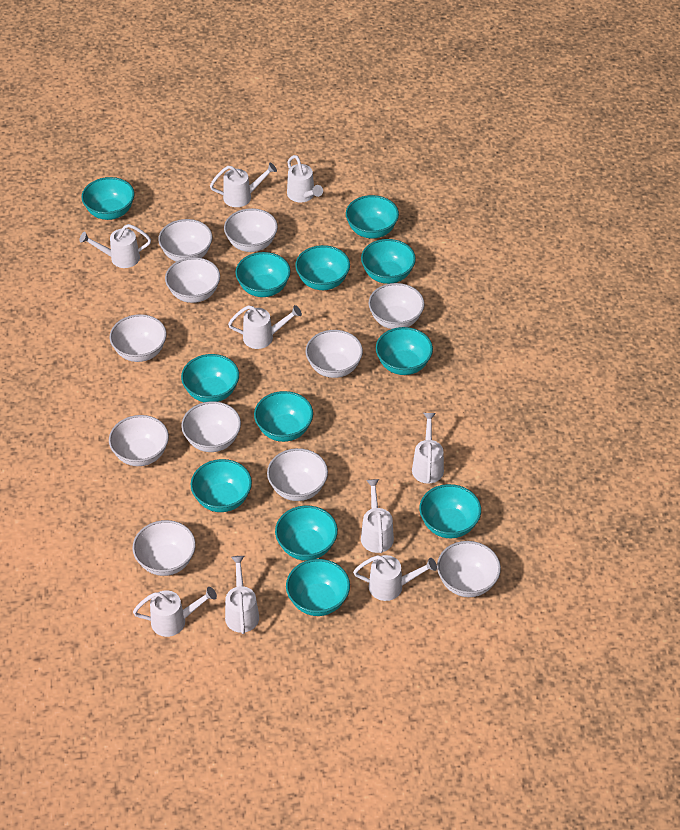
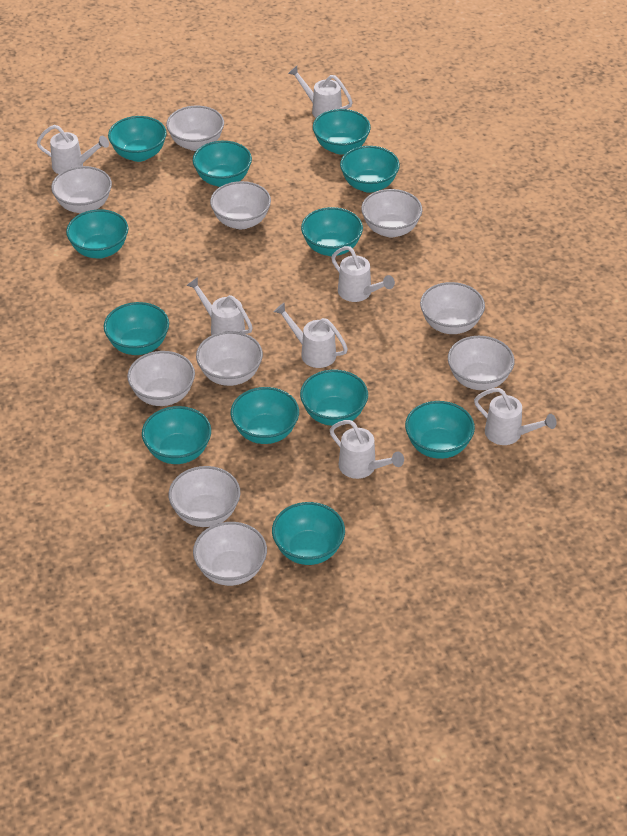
white bowl: [109,415,169,466] [110,314,167,362] [132,520,196,576] [158,219,212,262] [165,257,220,303] [181,401,241,452] [224,208,278,252] [267,448,328,501] [306,330,363,378] [369,283,425,329] [437,541,501,597] = 11 -> [51,166,112,214] [127,351,195,406] [166,106,224,151] [169,466,240,527] [193,522,267,586] [196,331,263,386] [210,181,271,229] [361,189,422,237] [420,282,485,334] [448,336,515,390] = 10
white watering can: [79,224,151,268] [133,587,217,637] [210,163,277,207] [225,556,259,634] [228,305,302,349] [287,155,323,202] [353,555,437,601] [361,479,394,553] [412,413,444,484] = 9 -> [36,125,109,174] [186,277,253,335] [274,303,348,368] [288,66,353,118] [330,420,404,479] [331,246,395,302] [474,388,557,445] = 7

